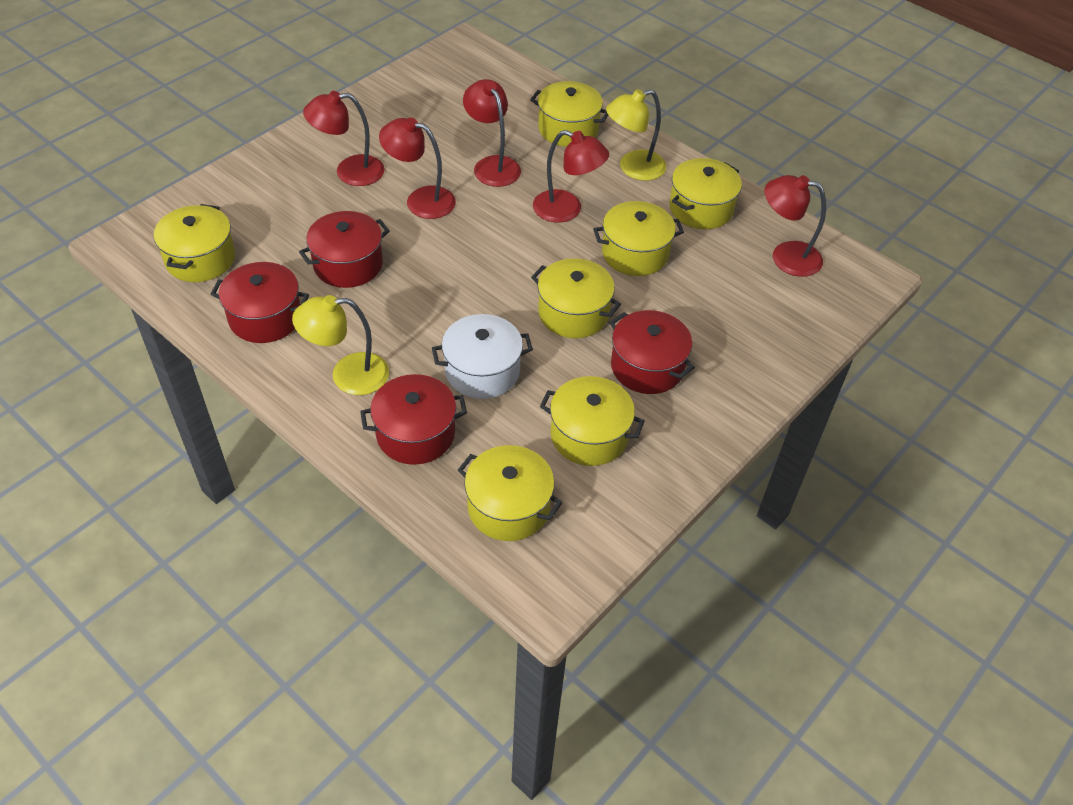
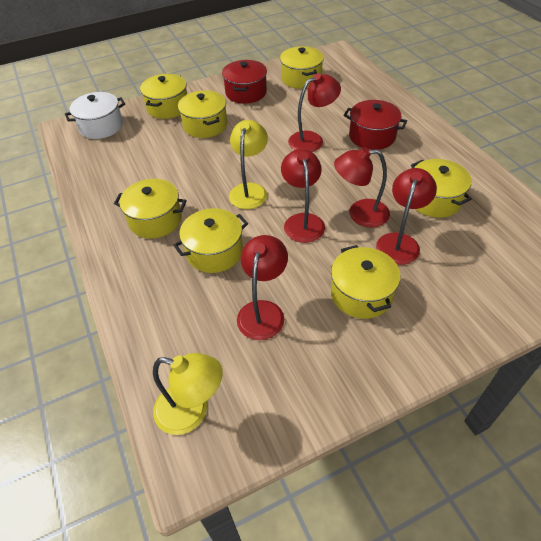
red pot: [211,262,309,343] [299,211,390,288] [360,374,467,465] [610,310,695,394] = 4 -> [222,60,267,104] [344,100,407,150] = 2

